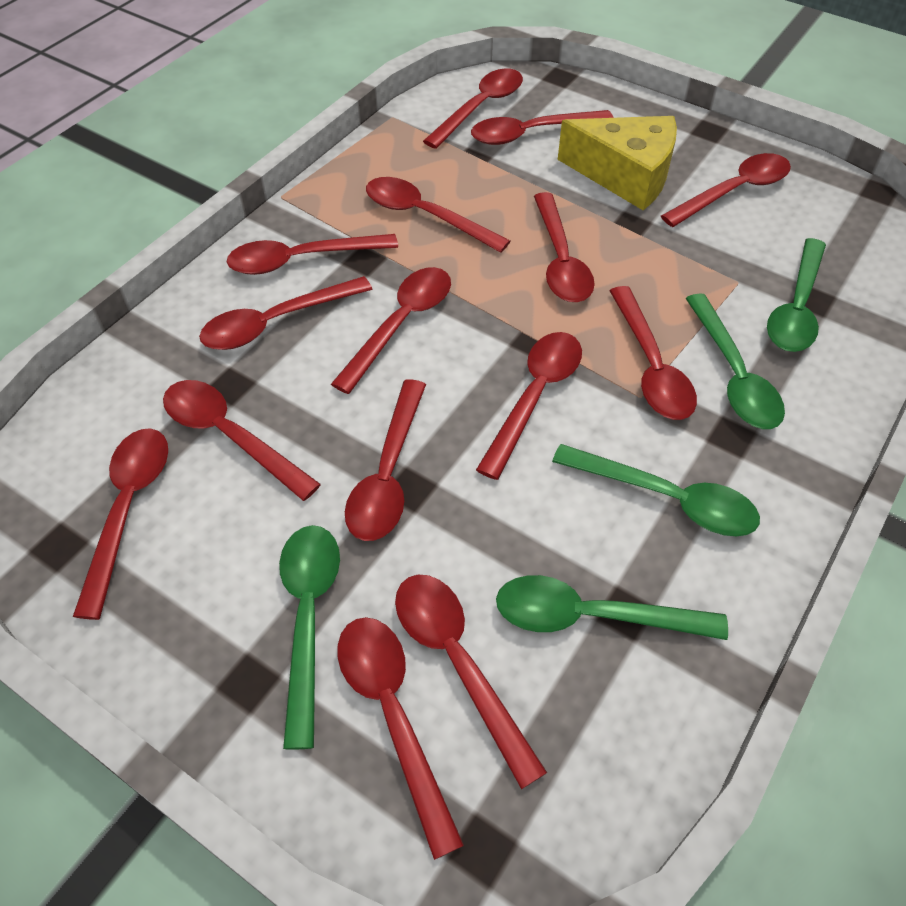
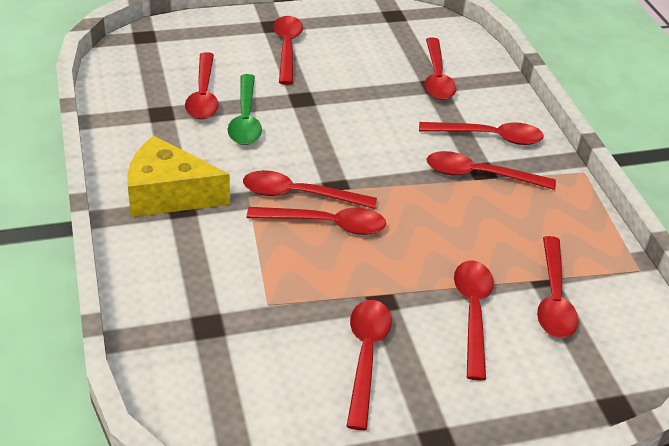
green spoon: [279,525,340,750] [496,575,728,640] [552,444,760,536] [685,293,785,429] [767,238,826,352] = 5 -> [228,74,262,145] = 1
red spoon: [73,428,168,620] [163,380,321,501] [199,276,373,350] [227,234,398,275] [331,267,451,394] [337,617,464,860] [345,379,426,541] [366,177,510,253] [395,575,547,789] [423,68,523,149] [471,110,614,145] [476,332,582,480] [534,192,595,302] [610,286,697,420] [661,153,791,227] = 15 -> [185,52,219,119] [243,170,377,209] [247,207,386,235] [273,16,303,85] [346,300,392,430] [419,122,544,145] [425,37,456,100] [427,151,556,190] [454,260,494,381] [537,236,579,338] = 10

